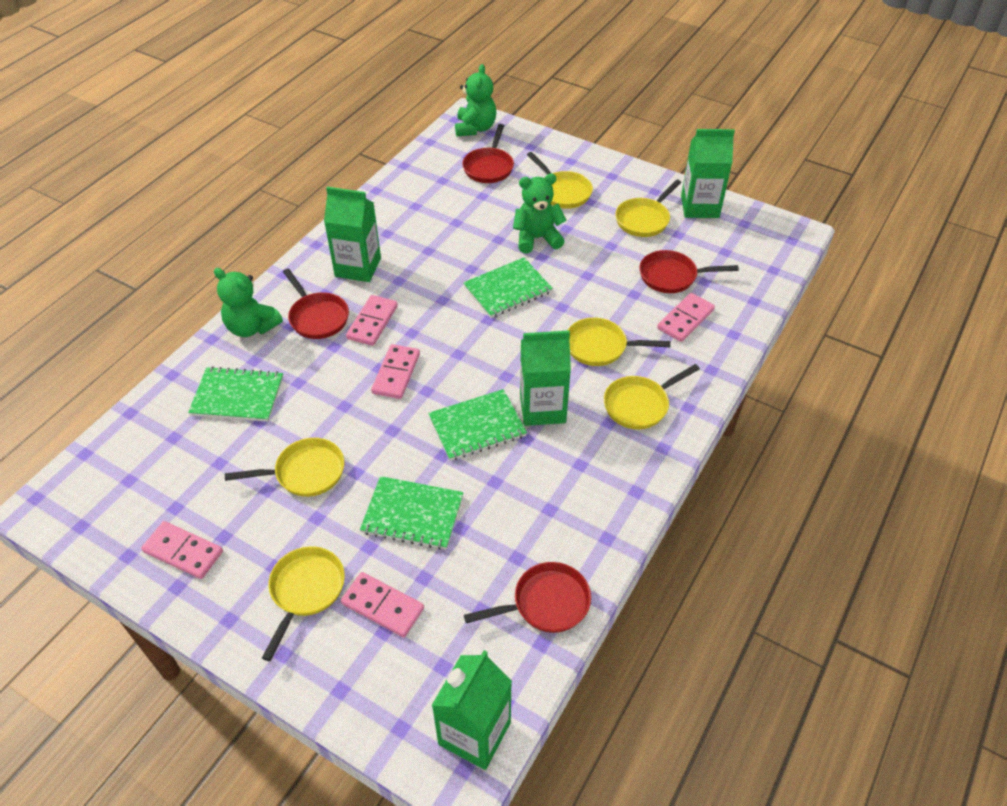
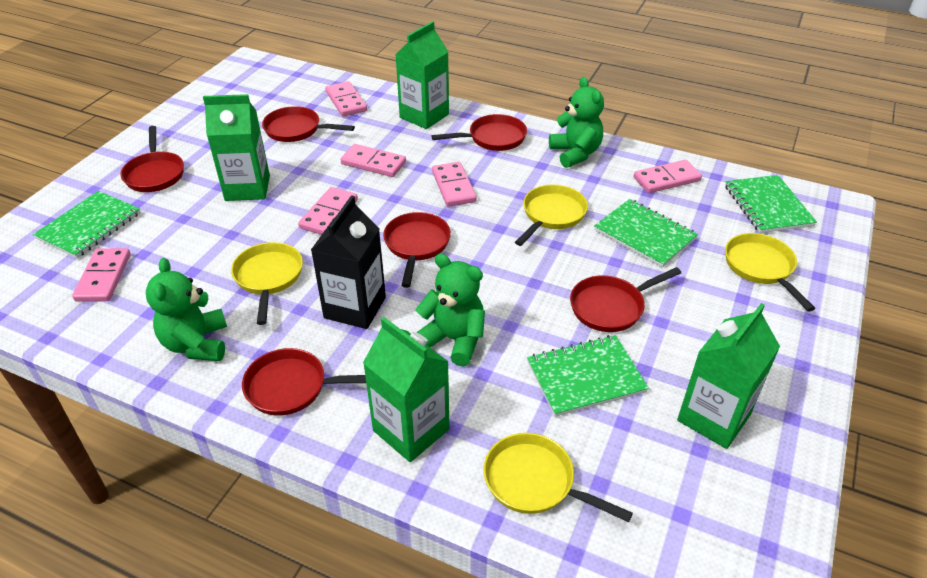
black carton: none = 0 -> [311,195,386,329] = 1
pink domino: [141,521,223,579] [341,572,424,637] [346,295,398,346] [371,344,420,399] [657,293,715,342] = 5 -> [72,248,131,302] [298,187,358,235] [325,81,367,117] [340,144,406,177] [432,162,477,207] [634,160,702,193] = 6
red pan: [283,268,349,339] [462,124,514,183] [464,562,591,633] [639,250,739,293] = 4 -> [120,126,184,192] [242,348,366,416] [262,106,355,142] [383,212,451,288] [432,114,527,151] [570,267,681,332] = 6
yellow pan: [225,438,344,497] [262,546,345,661] [527,152,593,208] [567,318,671,366] [604,364,700,429] [615,179,681,237] = 6 -> [231,242,303,325] [483,433,633,522] [515,184,588,246] [725,233,815,312] = 4

